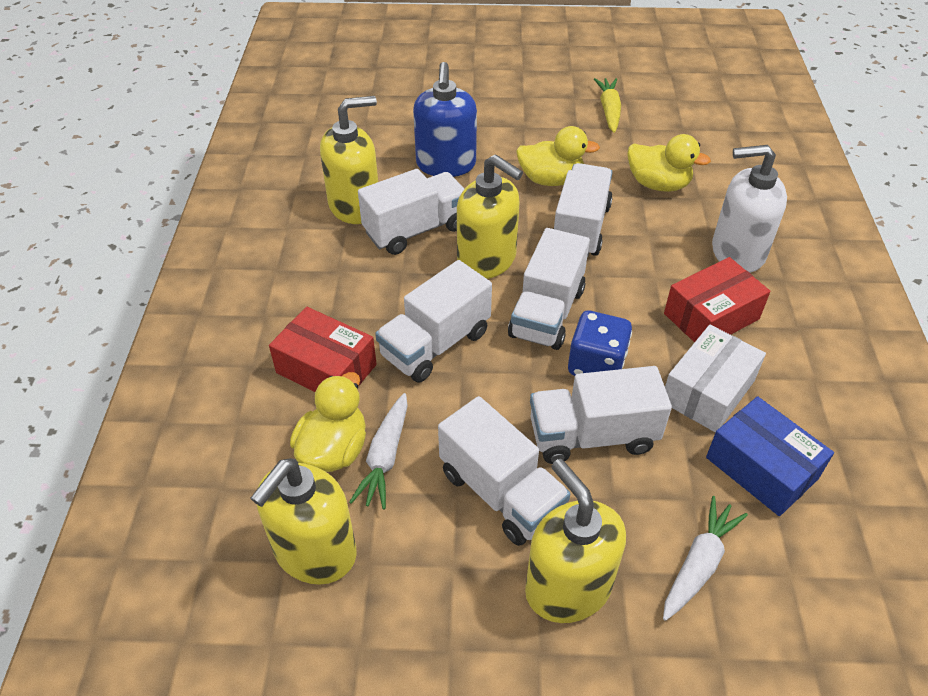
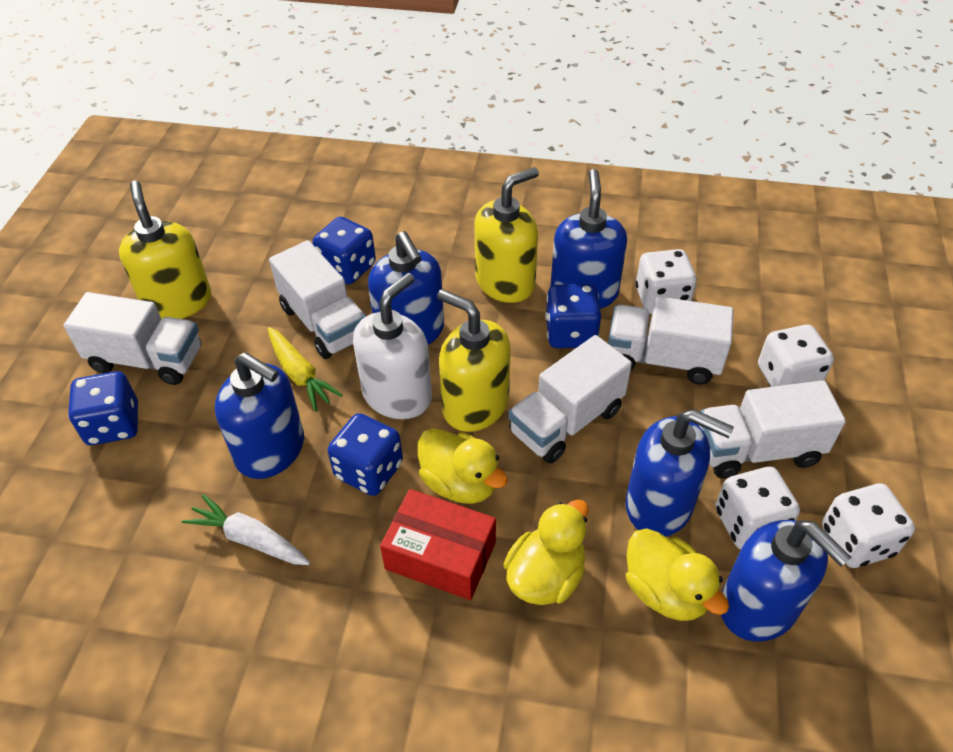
blue box: [706,396,834,516] = 1 -> none = 0
blue dice: [568,311,632,376] = 1 -> [68,371,138,445] [313,217,376,285] [328,413,403,496] [545,284,601,348] = 4
blue soap dispenser: [413,62,477,177] = 1 -> [215,352,304,479] [368,231,444,345] [550,169,627,309] [626,409,734,537] [721,520,851,642] = 5
red box: [269,307,377,392] [664,257,770,343] = 2 -> [380,489,496,600] = 1
white box: [665,325,766,433] = 1 -> none = 0
white carrot: [349,393,408,510] [663,496,748,621] = 2 -> [182,494,310,565] = 1
white dice: none = 0 -> [635,249,697,314] [715,467,800,549] [758,325,834,387] [822,483,915,568] = 4
white truck: [358,169,464,255] [375,260,492,383] [438,396,570,546] [508,228,590,350] [530,366,672,464] [553,163,613,257] = 6 -> [63,292,201,385] [269,240,366,359] [508,335,632,464] [608,296,734,384] [700,381,846,478] = 5
yellow soap dispenser: [250,458,356,585] [320,96,378,224] [457,154,523,279] [525,459,626,623] = 4 -> [119,181,211,319] [437,289,511,432] [474,167,539,303] = 3

